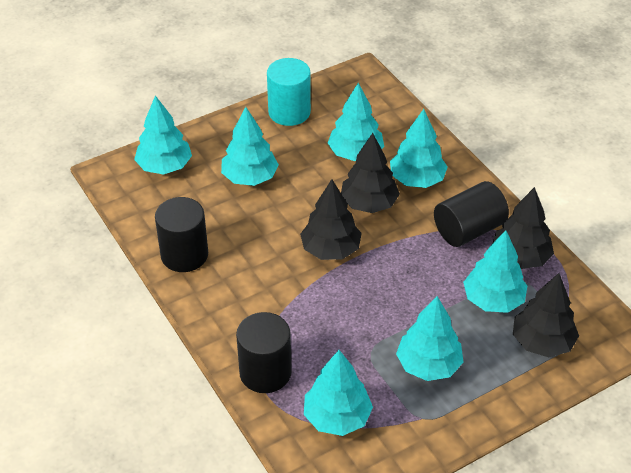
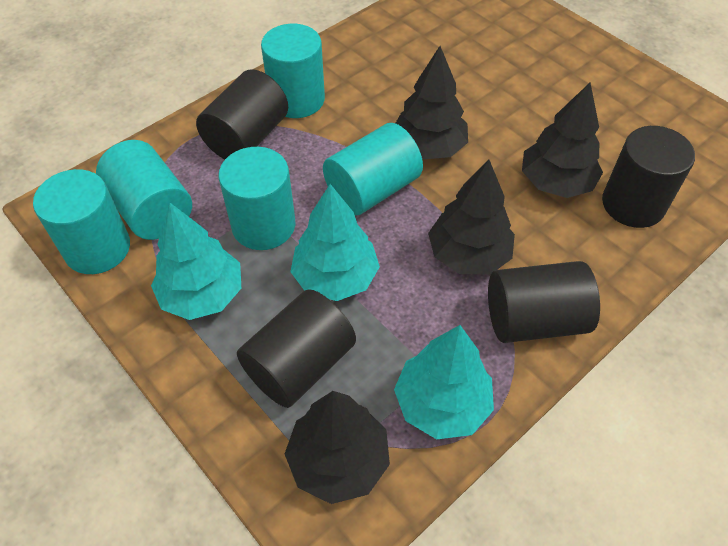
black cylinder: [155,197,208,272] [236,312,292,393] [434,181,509,247] = 3 -> [196,69,288,159] [237,289,356,408] [488,261,600,343] [602,126,695,228] = 4
turquoise cylinder: [267,58,311,126] = 1 -> [33,169,130,274] [96,140,192,240] [218,147,295,250] [261,24,325,118] [323,123,423,215] = 5
turquoise tree: [134,95,192,175] [221,107,279,186] [304,350,373,436] [328,83,384,161] [390,109,448,188] [396,296,463,381] [463,230,527,313] = 7 -> [151,203,241,320] [290,184,380,301] [394,325,494,439] = 3

